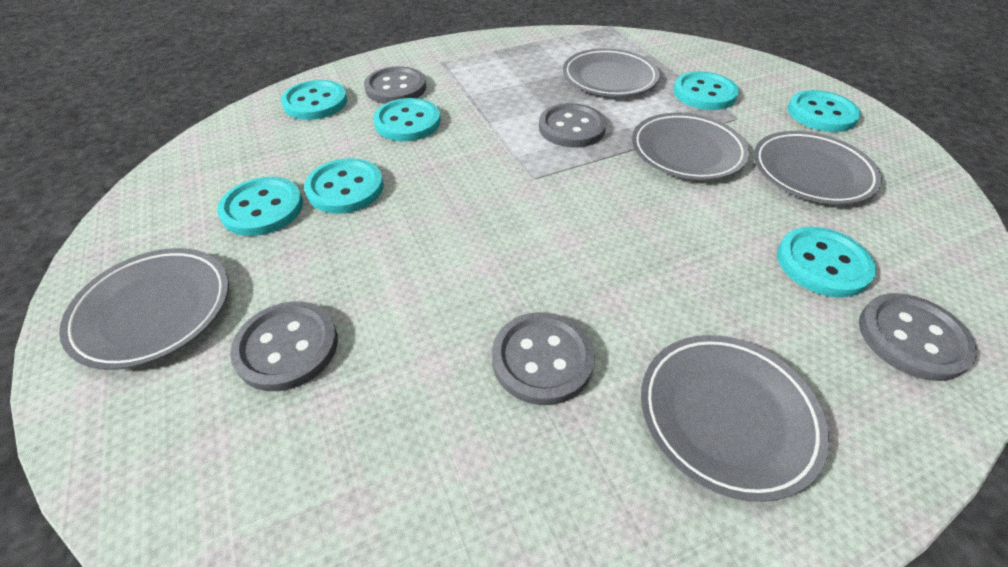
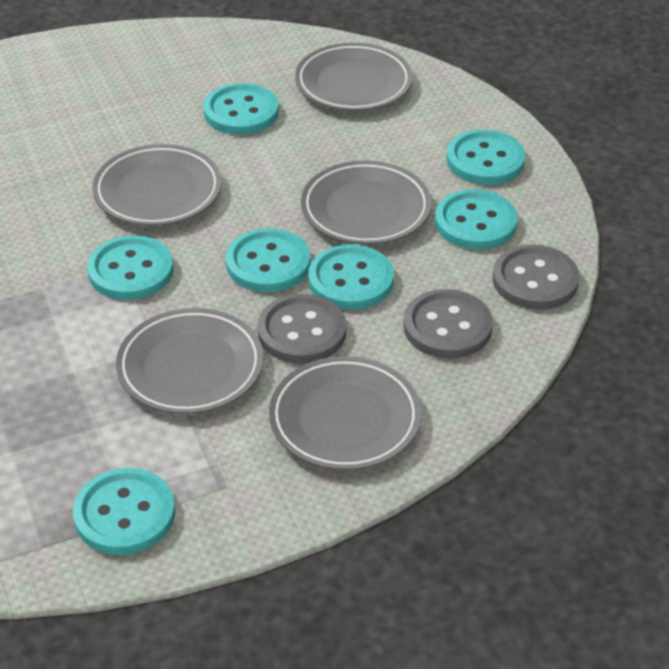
grey button: [230,301,338,391] [364,67,426,104] [492,312,595,405] [539,103,607,148] [859,293,977,381] = 5 -> [257,294,347,364] [403,289,493,358] [493,244,579,310] = 3

